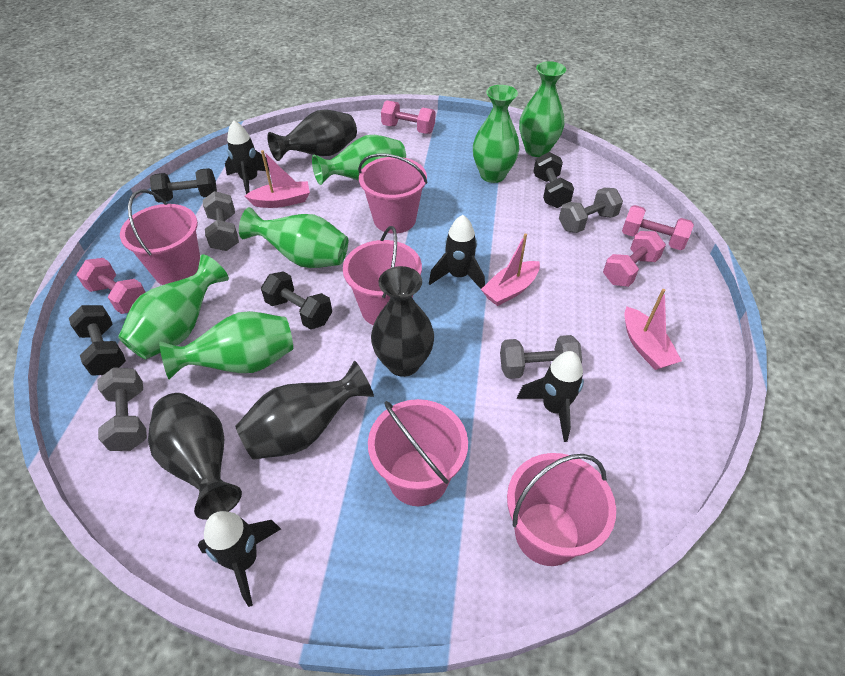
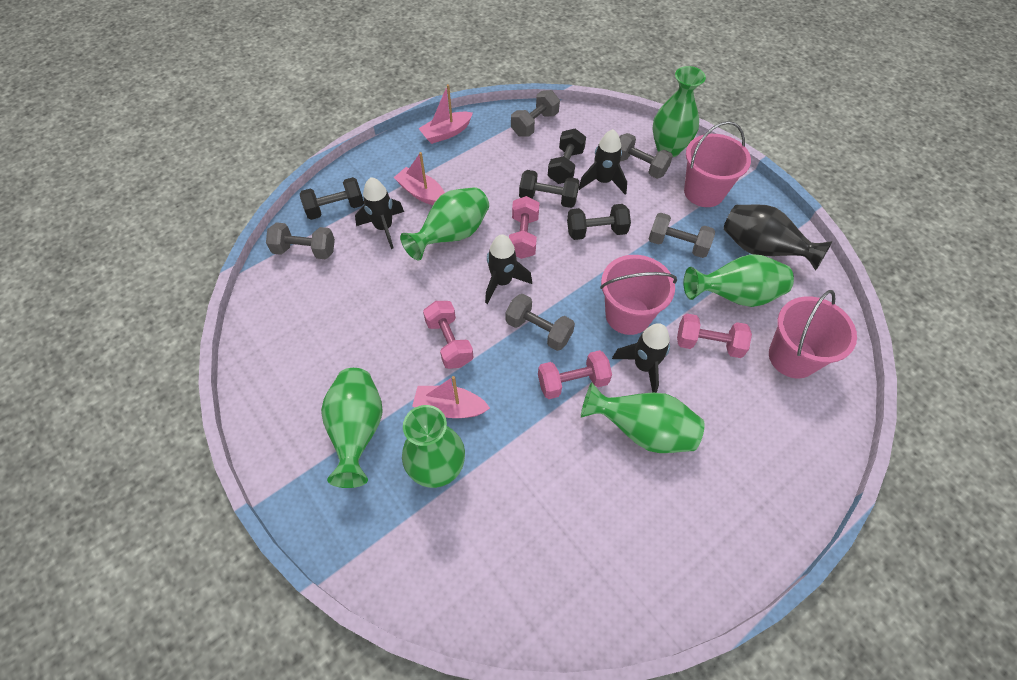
black vase: [148,393,242,520] [235,361,374,460] [267,109,357,161] [371,266,434,377] = 4 -> [723,204,832,271] = 1
grey dumbbell: [98,367,147,451] [203,191,239,251] [500,335,582,379] [559,188,623,233] = 4 -> [266,222,335,259] [506,294,575,351] [511,90,560,137] [619,133,673,179] [649,213,715,258] = 5
pink bucket: [120,189,200,285] [343,226,422,325] [358,153,428,234] [368,399,468,506] [507,453,616,566] = 5 -> [600,255,677,335] [684,121,751,207] [769,290,857,378] = 3

